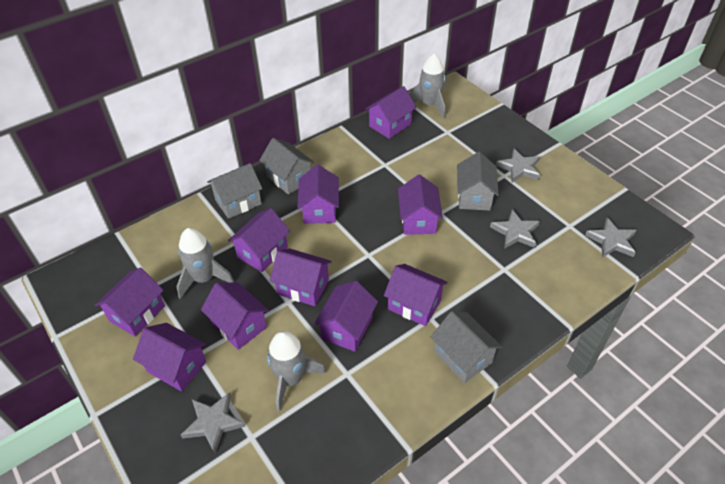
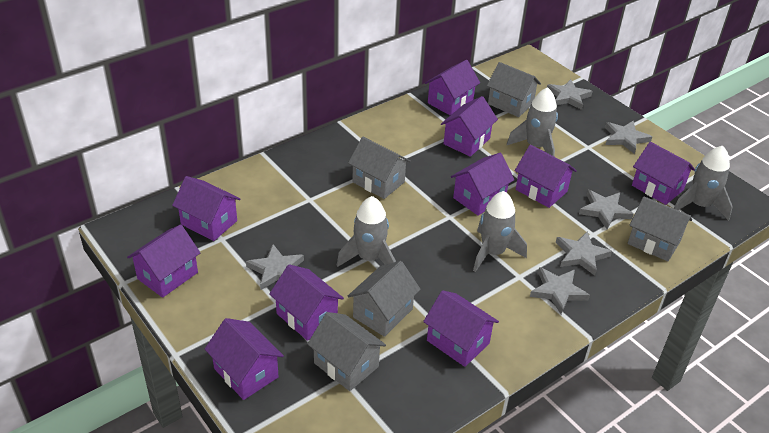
grey house: [207,163,262,219] [259,138,315,195] [431,311,502,383] [457,152,499,211] = 4 -> [307,312,386,391] [348,137,411,199] [348,261,421,337] [487,62,541,117] [628,196,692,261] = 5
grey rocket: [176,228,235,299] [267,331,326,412] [409,53,445,119] = 3 -> [337,196,396,267] [473,191,527,272] [507,87,558,156] [674,146,733,221] = 4
grey star: [181,392,245,453] [490,209,540,249] [496,149,540,183] [585,218,636,258] = 4 -> [246,244,304,290] [530,267,590,314] [547,79,593,110] [556,231,612,276] [579,190,634,229] [605,121,652,154] = 6

